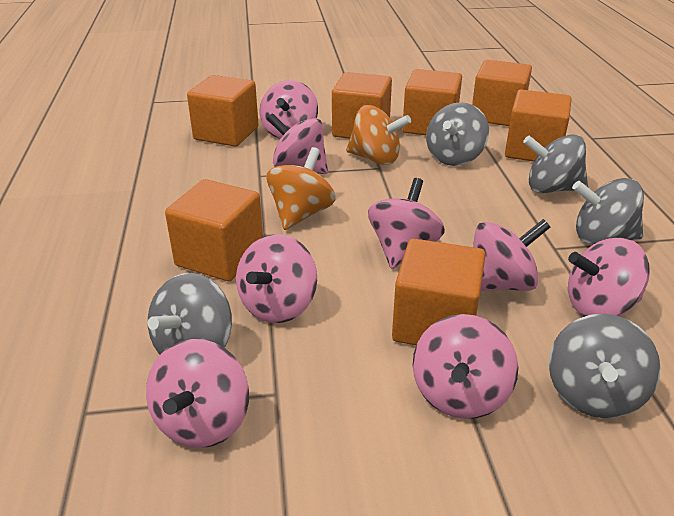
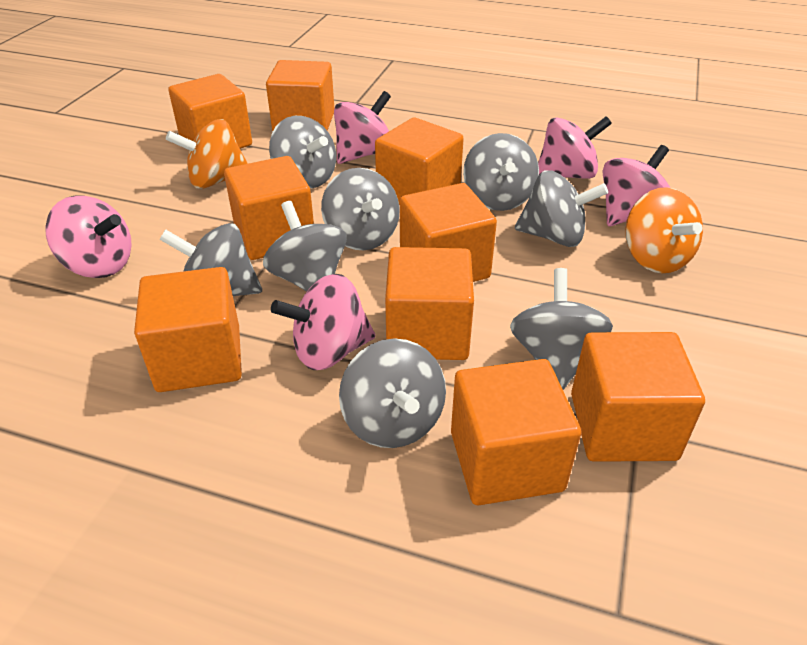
grey spinning top: [148,273,232,355] [426,102,489,166] [523,134,588,193] [549,314,661,418] [572,178,644,244] = 5 -> [159,223,262,296] [263,201,347,292] [269,116,336,188] [321,168,400,250] [339,338,446,448] [463,133,539,211] [510,268,613,390] [515,170,608,247] = 8
orange cube: [165,179,263,281] [187,75,259,147] [332,72,392,139] [392,239,486,345] [402,69,462,135] [472,60,532,126] [505,89,571,161] = 7 -> [134,267,242,392] [168,74,252,149] [224,156,314,260] [266,60,334,131] [375,118,464,205] [385,247,474,360] [400,183,497,282] [451,359,581,505] [571,332,705,462] = 9
pink spinning top: [146,339,249,448] [236,234,317,323] [260,80,318,139] [267,113,328,174] [368,178,445,269] [413,314,518,419] [473,219,551,291] [568,238,650,317] = 8 -> [45,196,132,278] [271,274,375,370] [334,91,391,164] [538,116,612,179] [602,145,670,226] = 5

